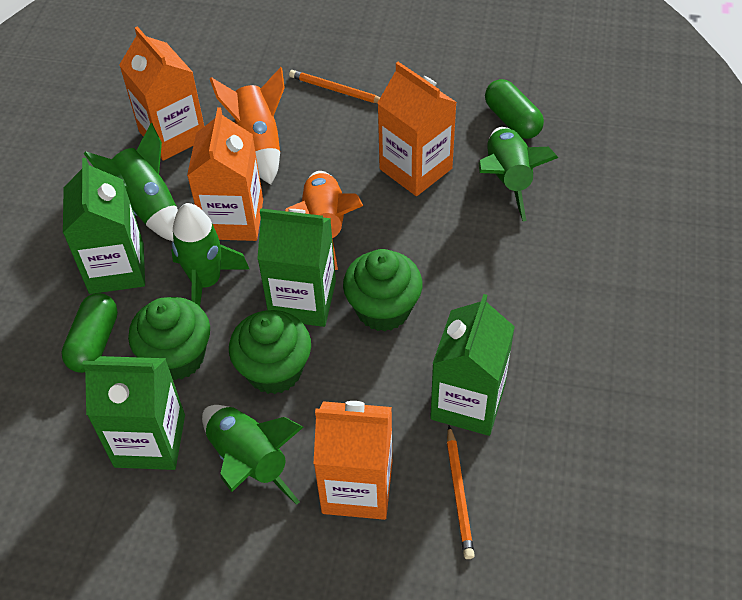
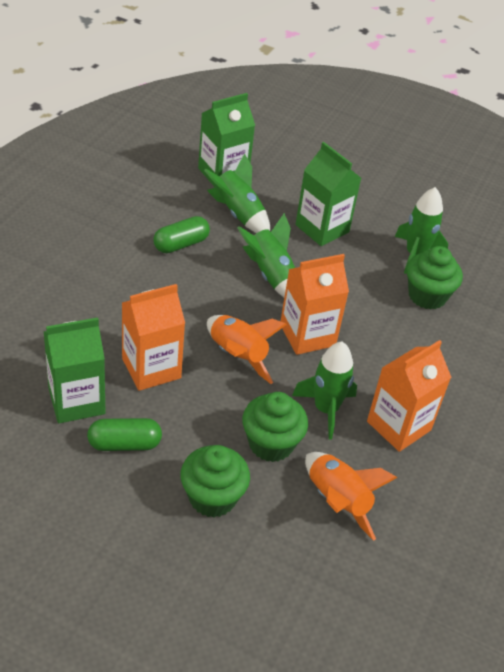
green carton: [63,158,145,294] [82,356,185,470] [257,208,336,327] [430,294,515,436] = 4 -> [44,318,106,423] [198,93,255,187] [295,142,361,246] = 3
orange carton: [119,26,204,161] [187,107,263,241] [313,401,392,520] [378,62,457,196] = 4 -> [122,284,185,391] [281,254,349,355] [367,340,451,452] = 3
orange pencil: [289,70,380,103] [447,426,475,559] = 2 -> none = 0

